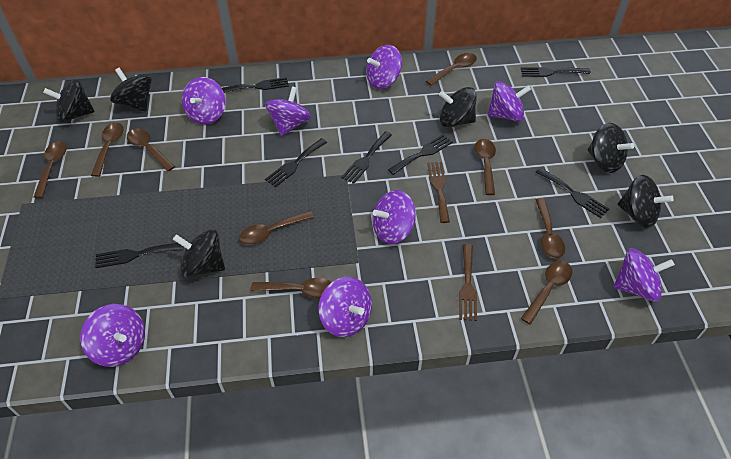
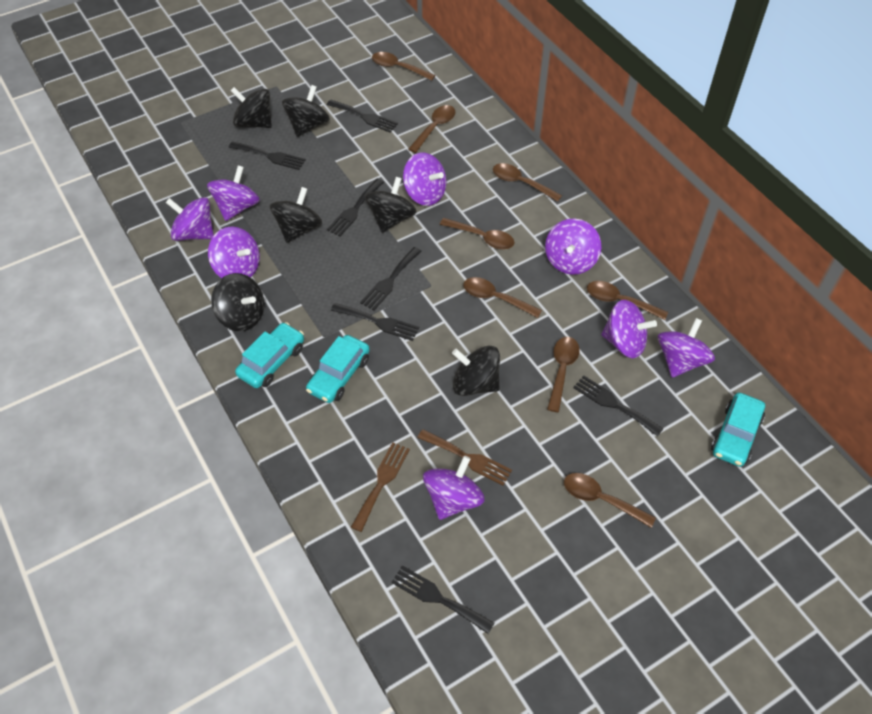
brown spoon: [34,141,67,198] [91,123,124,177] [127,129,175,172] [239,210,314,245] [251,278,331,299] [426,53,477,86] [475,139,496,195] [521,261,573,325] [535,198,565,259] = 9 -> [372,52,435,81] [408,105,456,153] [440,218,515,250] [463,277,542,318] [493,163,562,202] [547,337,580,412] [564,473,656,528] [587,281,668,320] = 8
turquoise car: none = 0 -> [235,322,304,388] [306,335,370,403] [711,393,765,467] = 3

